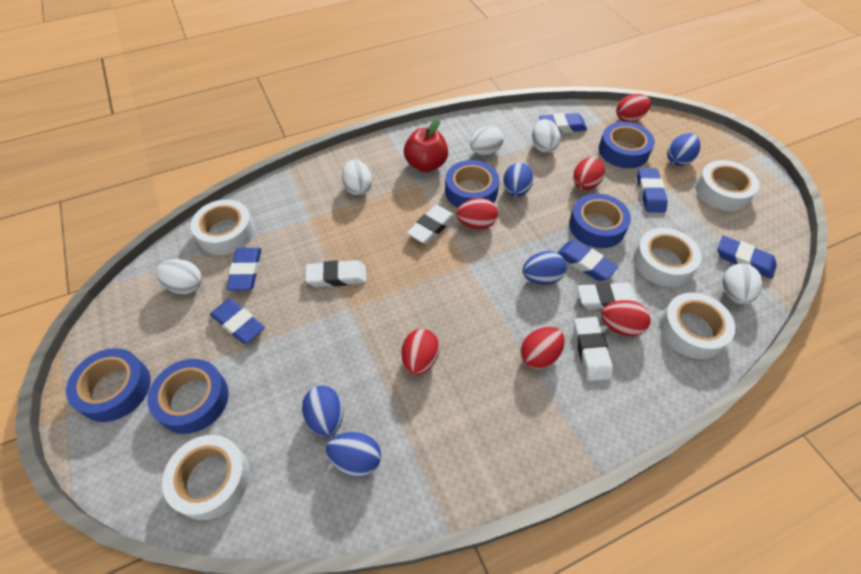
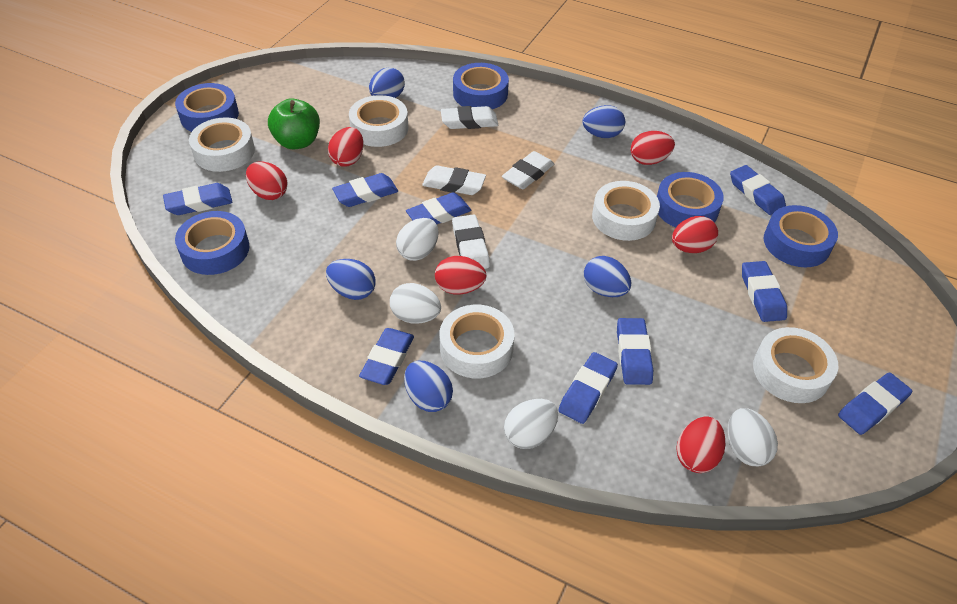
blue eraser: [210,298,265,344] [227,248,262,290] [539,113,587,133] [557,240,618,281] [637,168,668,213] [717,236,777,279] = 6 -> [163,183,232,215] [332,173,398,207] [359,328,414,385] [406,192,471,224] [558,352,618,424] [617,318,653,385] [730,165,786,215] [742,261,787,322] [838,373,912,435] = 9
green apple: none = 0 -> [268,98,320,149] = 1
red apple: [404,119,448,172] = 1 -> none = 0
white egg: [156,259,202,294] [342,159,372,195] [470,125,503,155] [532,119,561,153] [722,263,762,304] = 5 -> [390,283,441,324] [396,218,439,261] [504,399,558,449] [728,408,778,466] = 4

